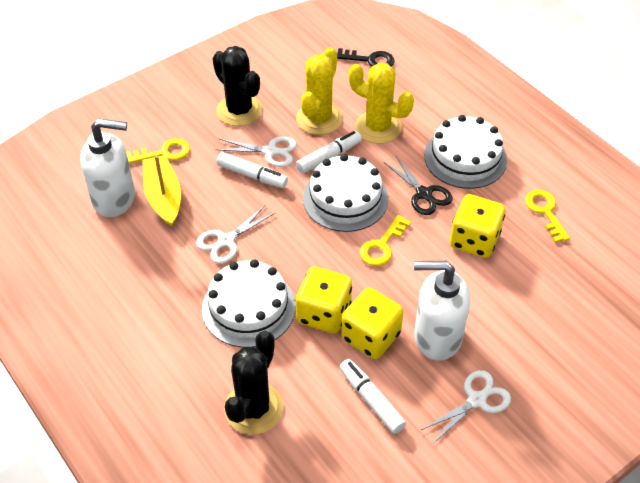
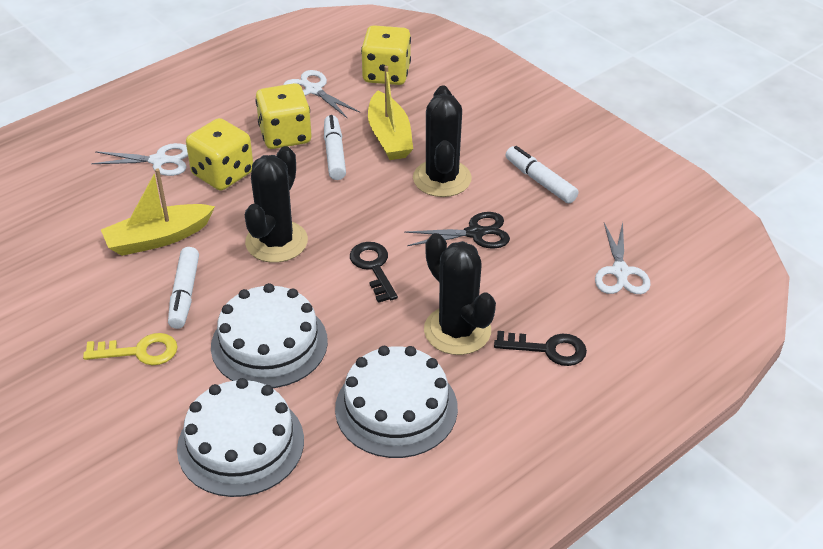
black cactus: [212,46,263,126] [224,331,284,434] = 2 -> [245,146,308,263] [413,86,472,197] [424,233,496,355] = 3
black key: [337,48,394,67] = 1 -> [350,242,398,303] [494,331,587,366] = 2
white soap dispenser: [80,118,135,217] [414,261,470,361] = 2 -> none = 0
yellow boat: [142,155,181,227] = 1 -> [101,168,215,256] [368,66,413,160] = 2
yellow cactus: [296,47,343,135] [349,63,414,144] = 2 -> none = 0
yellow key: [126,139,190,164] [360,215,411,266] [525,190,570,243] = 3 -> [83,333,178,365] = 1

